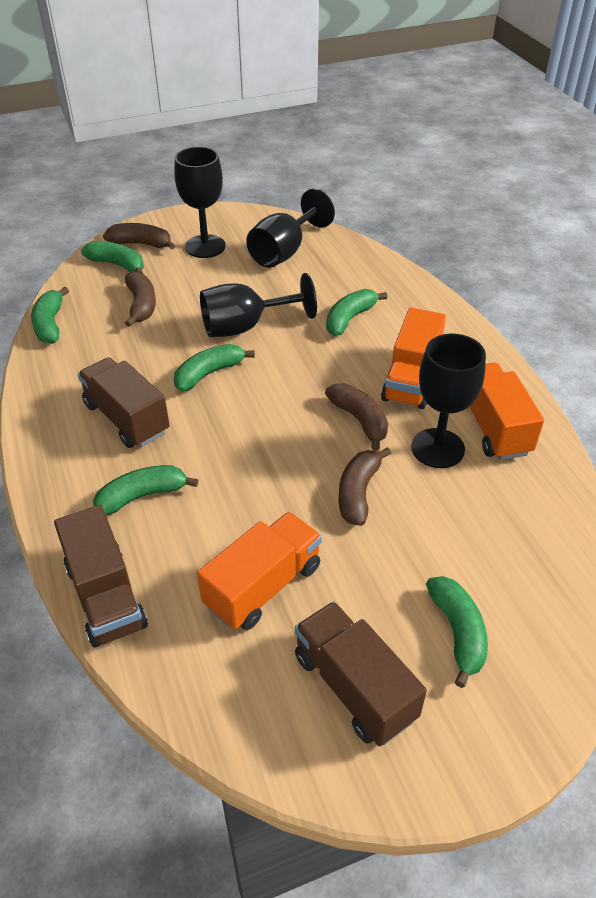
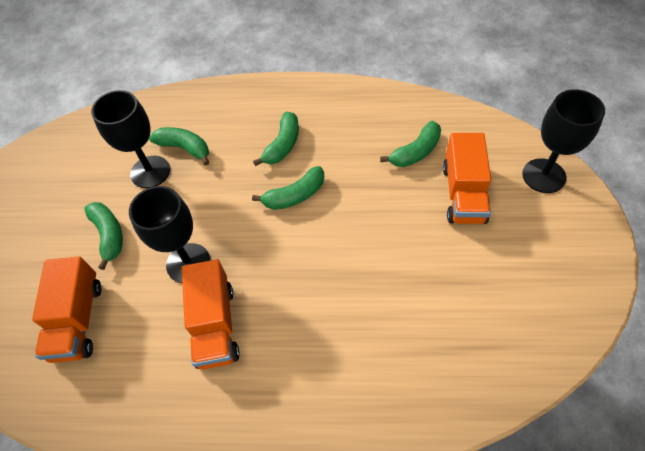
black goblet: [174,147,226,258] [200,273,317,337] [246,189,335,268] [411,334,486,468] = 4 -> [91,90,170,188] [129,186,210,283] [522,89,605,193] = 3
brown banana: [103,223,175,249] [125,271,156,327] [325,384,388,451] [339,447,391,526] = 4 -> none = 0
brown truck: [54,505,148,647] [78,357,170,448] [295,601,427,746] = 3 -> none = 0
green banana: [31,287,69,344] [81,241,144,274] [93,465,199,515] [174,344,255,391] [326,289,387,336] [426,576,488,688] = 6 -> [84,202,123,270] [149,127,209,166] [252,166,324,210] [253,111,299,166] [380,121,441,167] = 5

